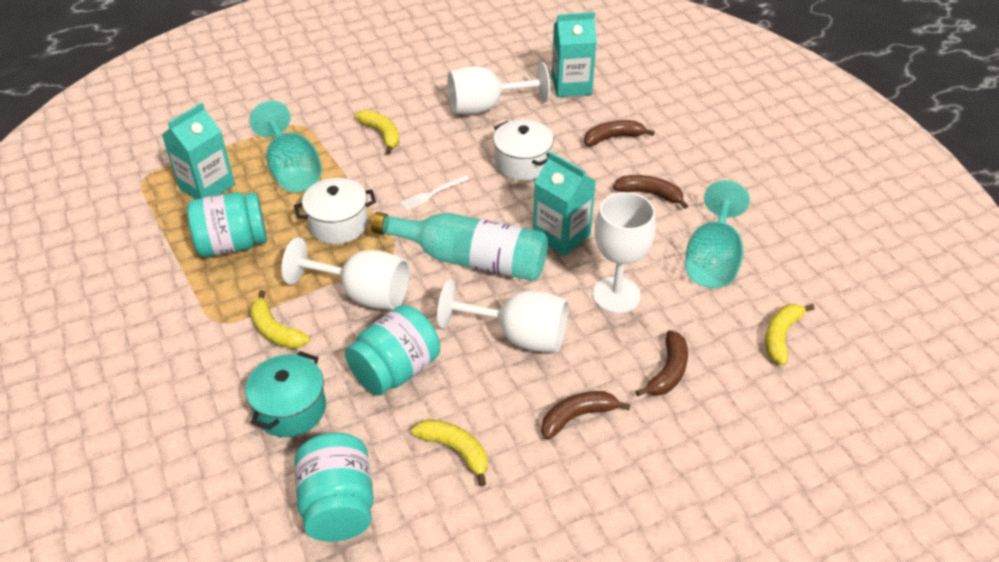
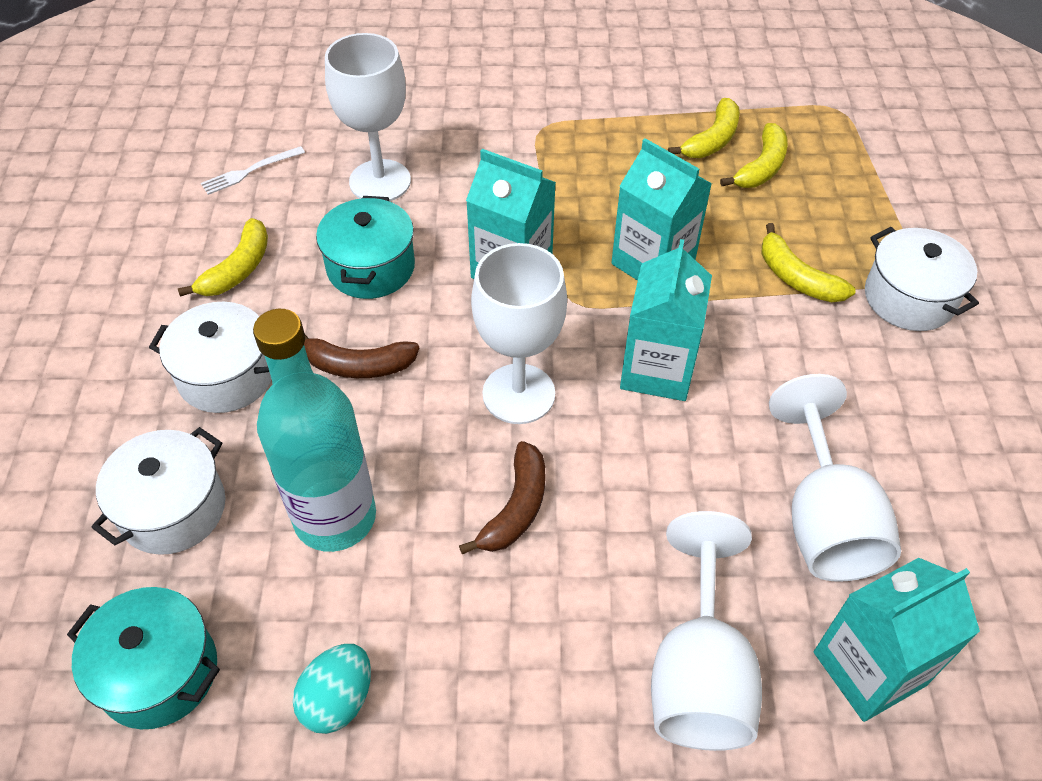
brown banana: [541,391,630,440] [584,120,654,146] [613,175,688,209] [636,330,688,396] = 4 -> [304,335,419,378] [459,441,545,554] = 2
turquoise carton: [162,103,235,199] [533,152,596,256] [552,12,597,97] = 3 -> [466,149,556,279] [612,138,712,281] [620,239,712,401] [814,558,980,722] = 4
turquoise egg: none = 0 -> [293,644,371,734] = 1
turquoise goblet: [249,100,322,192] [685,180,750,288] = 2 -> none = 0
turquoise jar: [187,192,267,257] [294,432,374,542] [345,305,440,396] = 3 -> none = 0
turquoise pot: [245,351,326,437] = 1 -> [67,587,220,729] [316,196,415,299] = 2
white pot: [294,178,376,244] [493,119,554,180] = 2 -> [91,427,226,555] [149,302,271,413] [865,227,979,331] = 3

